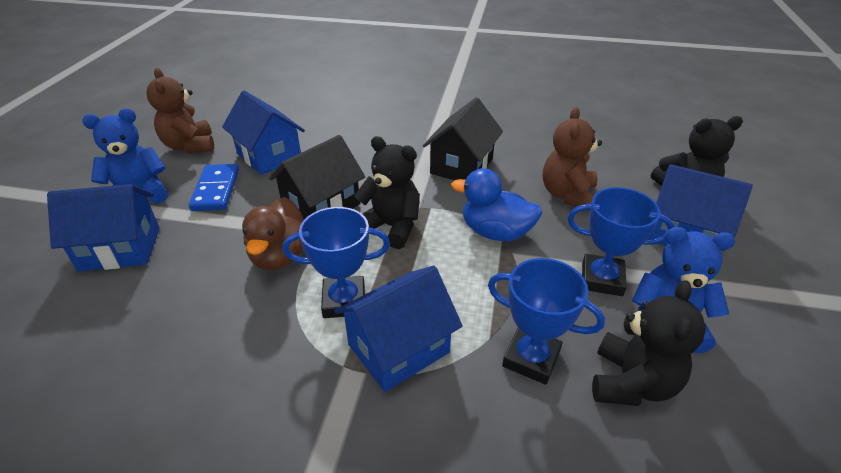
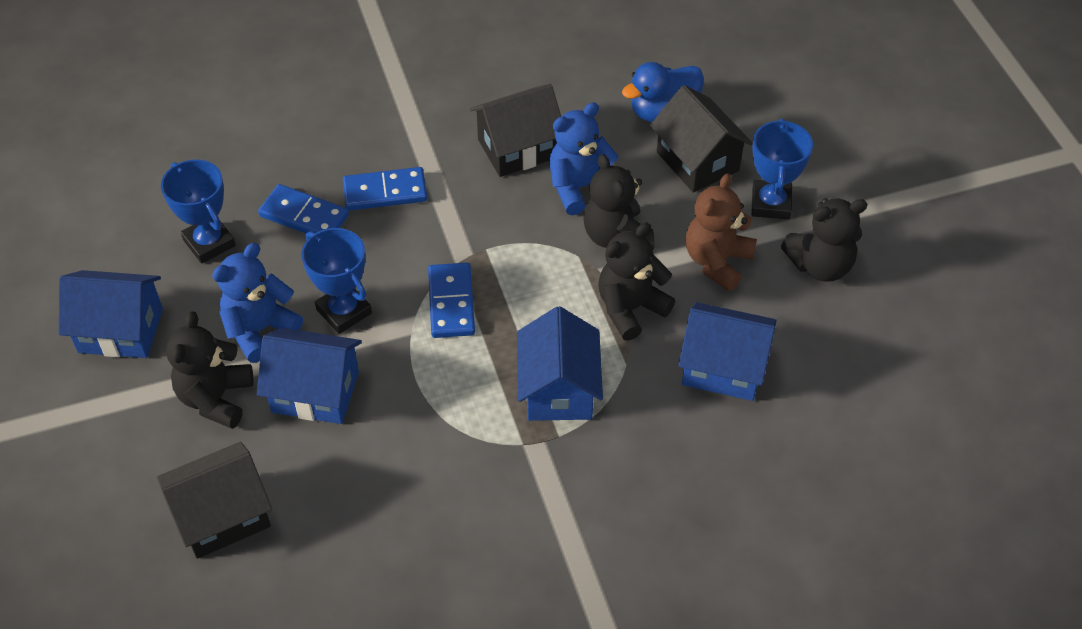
black house: [269,135,365,220] [423,98,503,180] = 2 -> [157,442,272,559] [470,84,561,177] [650,85,753,193] = 3
black teddy bear: [354,136,420,249] [592,280,706,406] [651,116,743,186] = 3 -> [166,311,253,429] [584,154,655,249] [598,222,675,341] [781,198,868,282] = 4
blue domino: [189,164,239,211] = 1 -> [258,184,349,234] [343,167,427,211] [428,263,475,338] = 3
brown duck: [242,197,304,270] = 1 -> none = 0
brown teddy bear: [146,68,214,153] [543,107,602,210] = 2 -> [686,173,757,291] = 1

